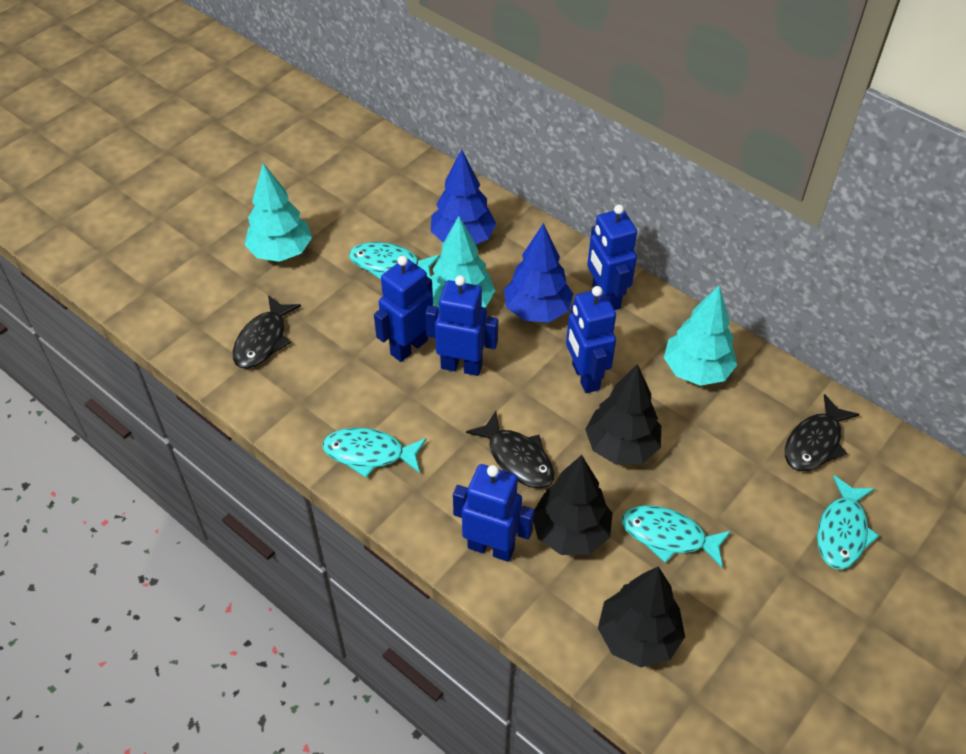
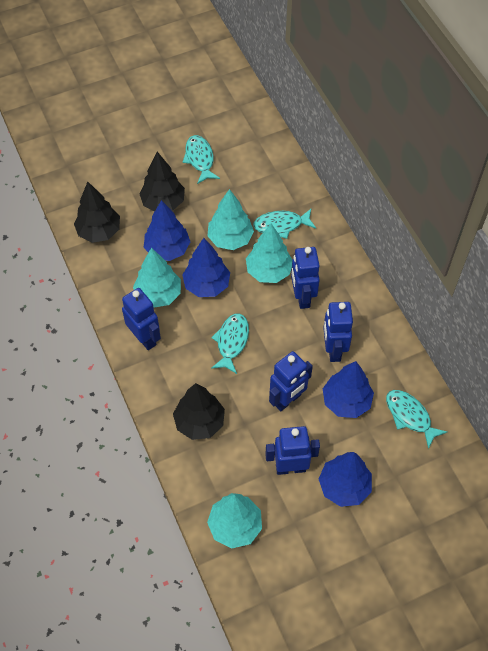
black fish: [233,295,301,369] [466,411,555,488] [785,394,860,471] = 3 -> none = 0
blue tree: [431,149,496,244] [504,223,573,322] = 2 -> [144,200,190,261] [182,238,230,297] [319,452,372,507] [323,361,374,418] = 4
turquoise tree: [245,163,312,262] [429,216,495,308] [664,285,737,386] = 3 -> [133,247,181,308] [207,493,262,548] [208,189,254,250] [246,224,292,283] = 4

